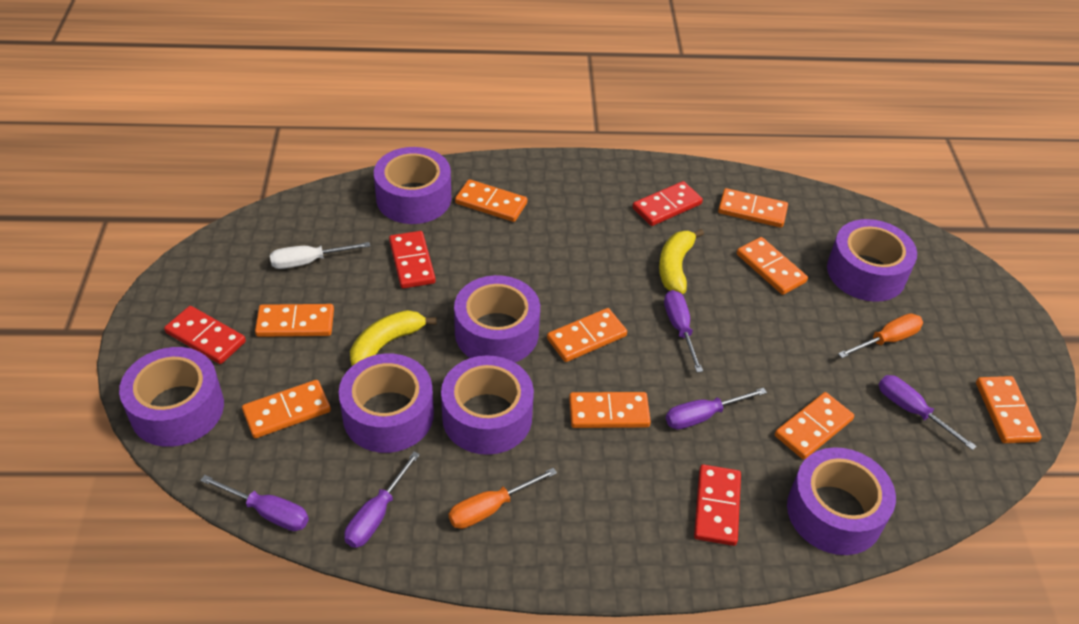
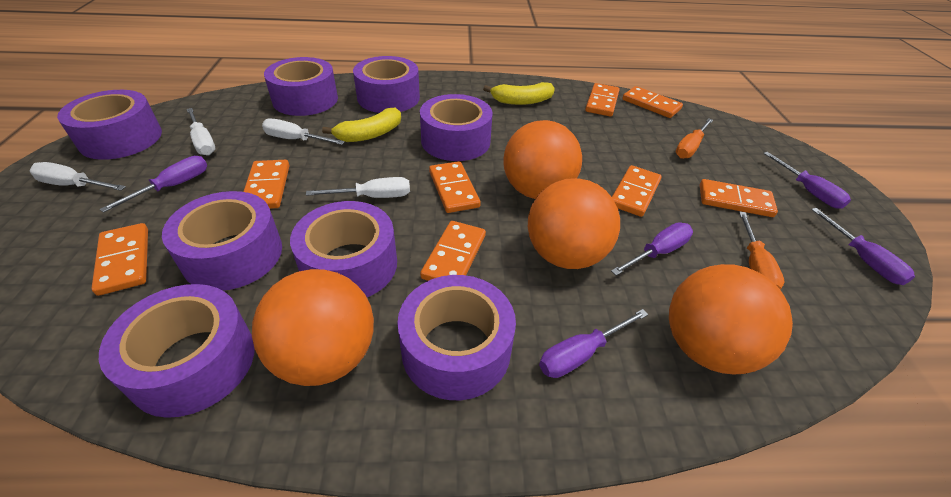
orange ball: none = 0 -> [252,269,374,386] [503,120,582,199] [528,178,620,269] [669,264,793,375] = 4
orange domino: [242,380,331,438] [255,304,334,337] [455,179,527,222] [547,308,627,362] [569,392,651,428] [718,188,788,228] [737,237,808,295] [775,392,854,460] [976,376,1042,443] = 9 -> [91,223,148,296] [243,160,290,209] [420,221,486,281] [429,161,481,213] [585,83,620,117] [612,165,662,217] [622,86,683,118] [700,179,778,217] = 8
purple tape: [119,347,224,447] [339,354,434,453] [374,147,451,224] [441,355,534,455] [454,275,540,363] [787,447,896,555] [827,219,917,302] = 7 -> [57,90,162,160] [99,284,254,418] [162,191,282,291] [264,57,338,116] [290,201,397,297] [353,56,420,113] [397,275,516,400] [420,94,493,161] = 8
red domino: [164,306,246,364] [389,231,436,289] [633,181,703,226] [694,464,741,546] = 4 -> none = 0
white screwdriver: [270,242,370,269] = 1 -> [30,162,126,191] [187,108,216,156] [262,118,345,145] [306,177,410,198] = 4

